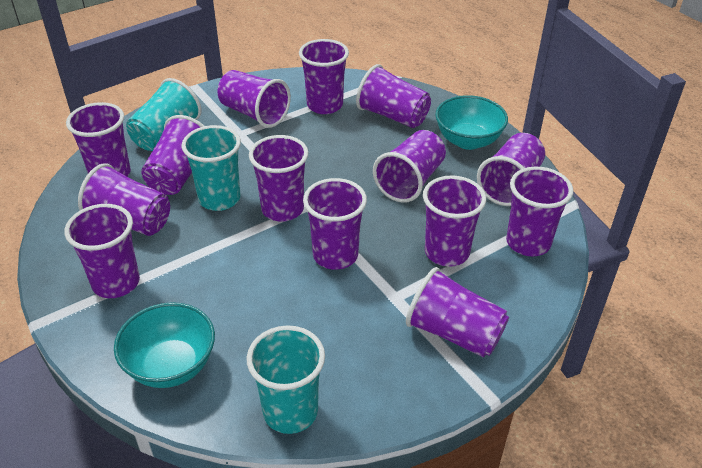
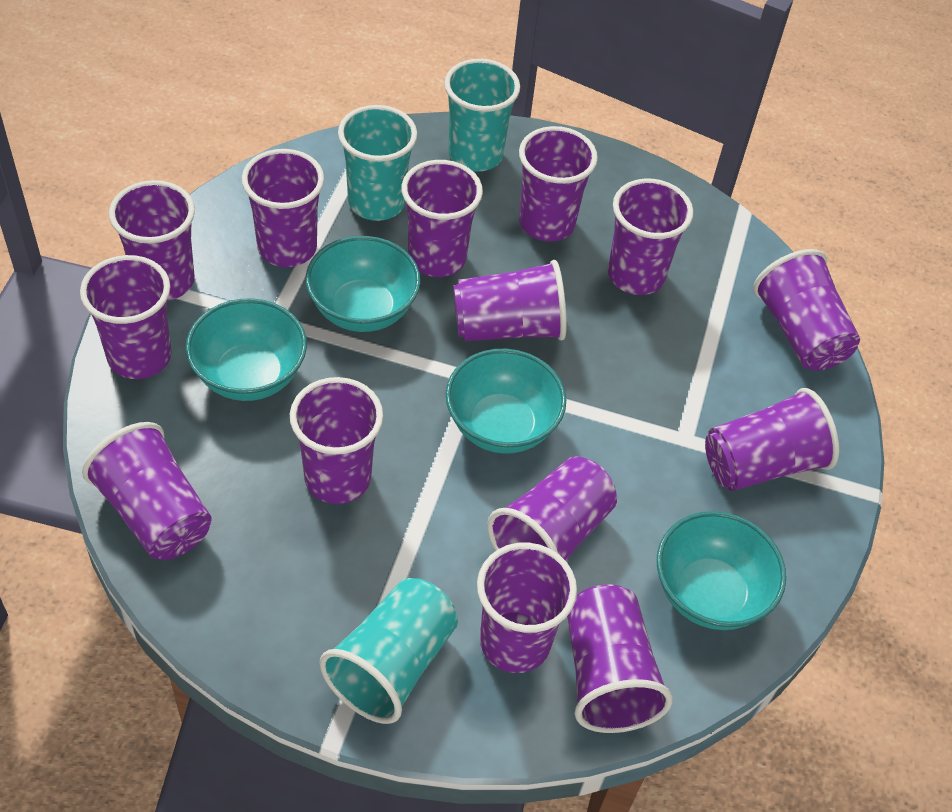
turquoise bowl: [114,302,215,388] [435,95,508,150] = 2 -> [186,298,307,401] [306,236,421,332] [446,349,566,454] [657,511,786,630] = 4

